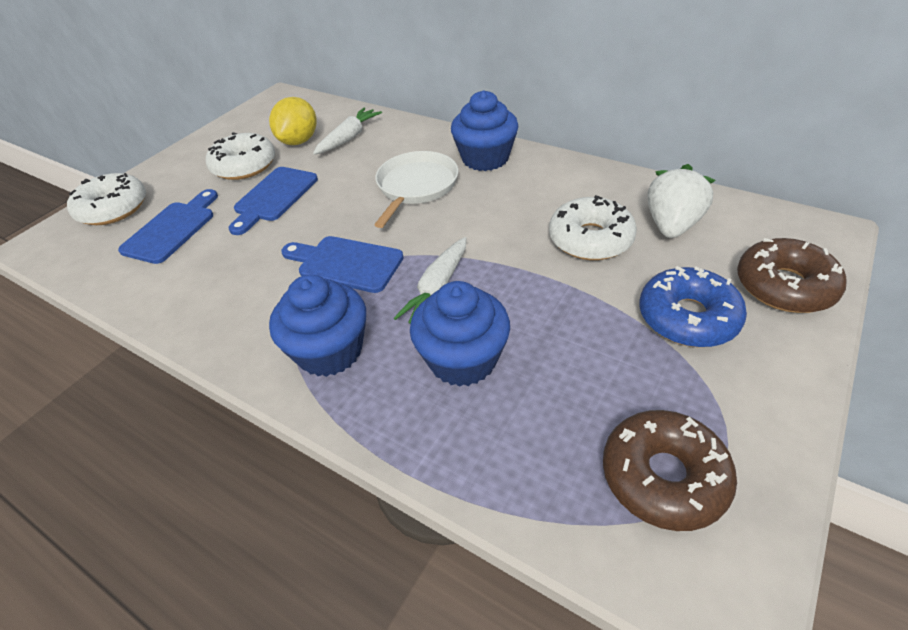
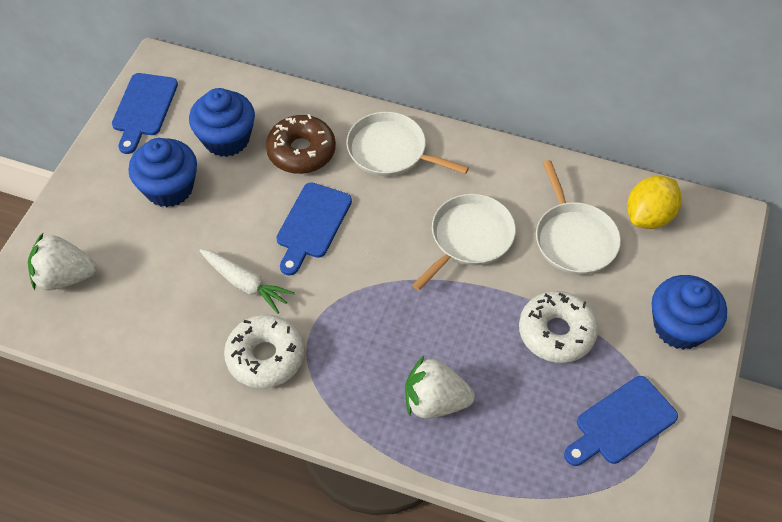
blue donut: [639,266,747,347] = 1 -> none = 0
brown donut: [603,410,737,531] [737,238,846,313] = 2 -> [266,114,336,174] = 1
white carrot: [313,107,382,155] [394,237,466,324] = 2 -> [199,249,295,314] = 1
white donut: [67,173,146,225] [206,132,275,180] [549,195,637,260] = 3 -> [224,315,304,388] [519,291,598,363] = 2
white pan: [374,151,458,228] = 1 -> [346,112,469,176] [412,194,516,291] [536,160,621,275] = 3
white strawberry: [647,164,715,238] = 1 -> [28,233,97,290] [405,356,475,419] = 2

